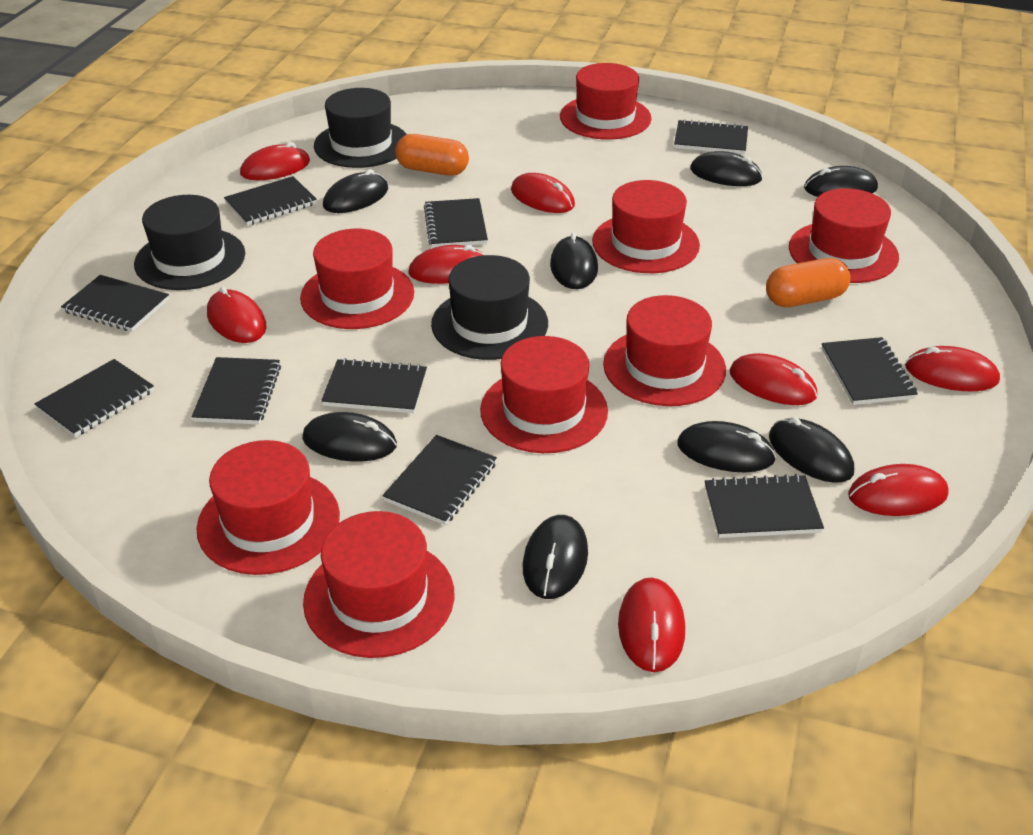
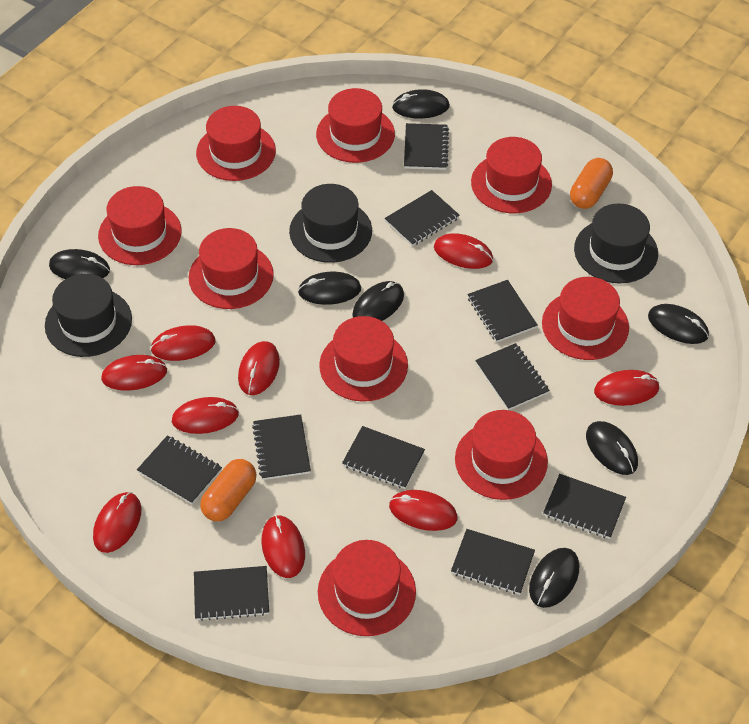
black mouse: [302,412,397,461] [323,169,388,213] [523,515,588,599] [550,232,598,289] [677,421,776,472] [690,151,763,186] [769,417,854,483] [804,166,878,197] = 8 -> [49,249,110,279] [298,272,361,305] [352,281,404,321] [392,89,450,119] [529,548,579,608] [586,421,638,475] [648,304,709,344] = 7
red hat: [196,440,340,575] [300,229,414,329] [303,511,455,658] [480,336,608,453] [560,63,652,140] [592,180,700,273] [603,295,726,406] [789,188,899,283] = 8 -> [98,186,182,265] [189,228,274,309] [196,106,276,181] [316,88,395,163] [318,540,416,636] [319,316,408,402] [455,410,548,500] [471,137,552,213] [542,277,629,360] = 9
red mouse: [207,287,267,343] [240,142,310,180] [408,245,485,284] [511,173,575,213] [618,577,685,672] [729,353,818,405] [848,464,949,516] [905,346,1000,391] = 8 -> [93,492,141,553] [101,355,167,391] [150,325,216,361] [172,397,239,434] [238,341,280,395] [262,515,305,578] [389,490,458,531] [434,233,493,269] [594,370,660,406] = 9

